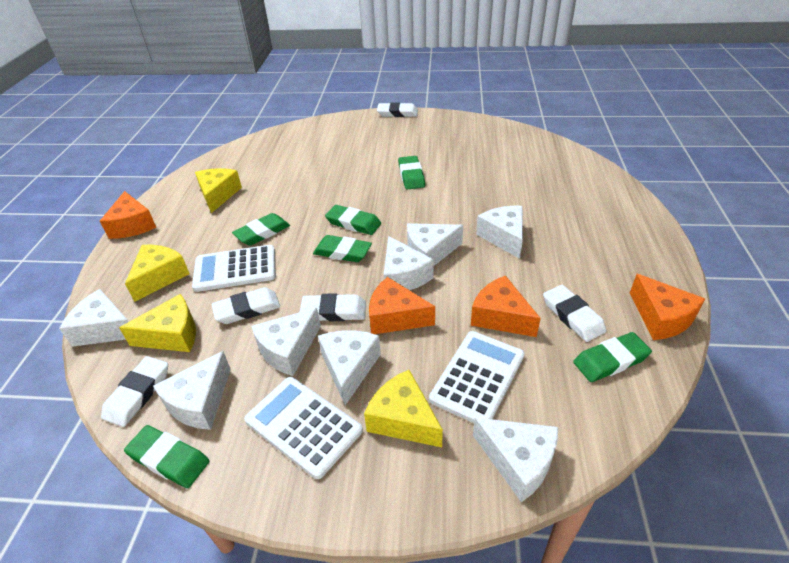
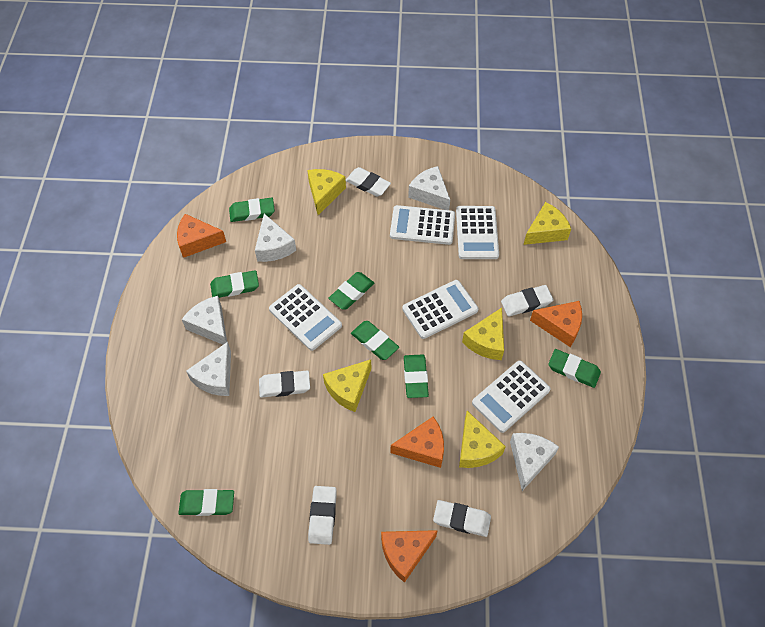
green eraser: [124,425,209,488] [232,213,290,246] [313,235,372,262] [325,205,381,235] [398,156,425,189] [573,332,652,382] = 6 -> [179,489,234,516] [210,270,259,298] [229,198,275,222] [328,272,374,310] [351,321,399,360] [404,355,429,398] [548,349,601,388] = 7
white calculator: [192,245,276,292] [244,377,363,479] [429,331,525,423] = 3 -> [269,284,342,351] [390,205,455,245] [402,280,478,339] [456,206,499,259] [472,360,551,433] = 5
white cheese: [59,289,129,347] [153,351,231,430] [251,308,321,376] [318,330,381,405] [384,236,434,290] [407,223,463,266] [473,417,558,502] [476,206,523,259] = 8 -> [182,296,227,345] [186,342,231,396] [255,214,296,262] [408,166,450,210] [510,433,559,491] = 5
yellow cheese: [119,294,196,352] [125,245,190,302] [195,168,242,213] [364,370,443,447] = 4 -> [307,169,346,215] [323,360,371,412] [459,411,506,468] [462,308,504,360] [523,202,571,245] = 5

